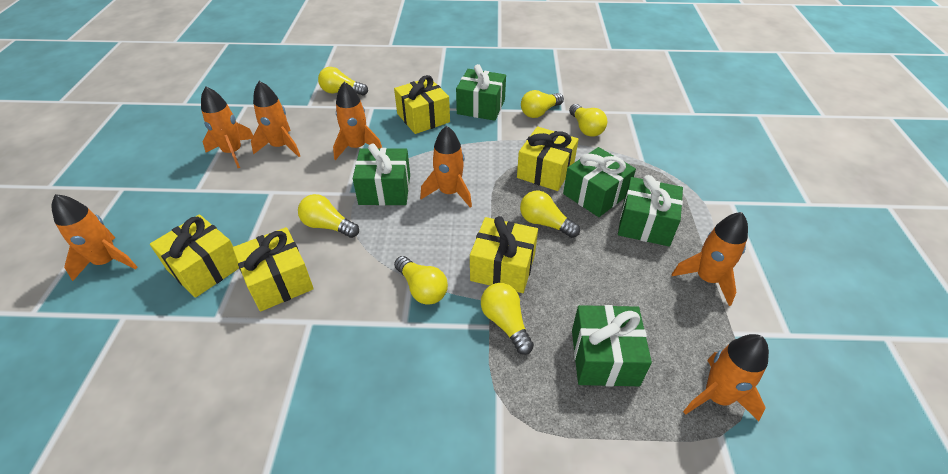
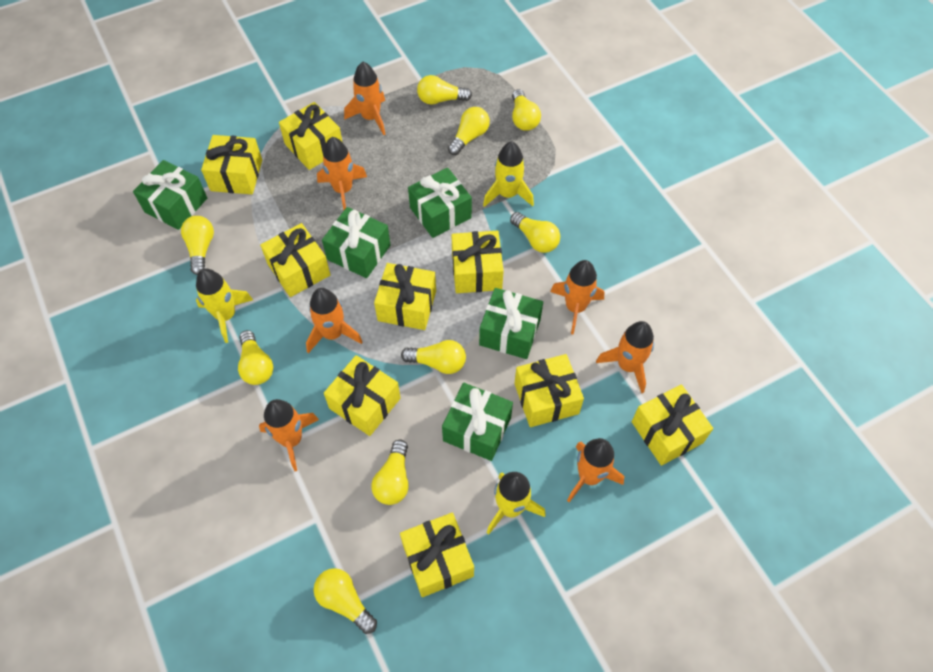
yellow gift: [150,214,239,298] [233,227,314,312] [394,75,450,134] [470,216,538,293] [517,126,579,191] = 5 -> [201,135,262,194] [260,223,331,297] [279,102,343,170] [324,355,401,436] [374,263,436,330] [400,513,474,597] [452,231,504,293] [514,354,584,427] [632,384,713,466] = 9
yellow light bulb: [298,194,359,238] [318,67,368,96] [394,256,448,305] [481,283,534,355] [520,191,580,238] [521,90,564,118] [569,104,607,137] = 7 -> [181,216,214,275] [238,330,273,385] [314,568,377,634] [371,440,409,505] [401,340,466,374] [417,75,472,105] [448,107,490,155] [510,212,560,253] [512,89,541,131] = 9
yellow rocket: none = 0 -> [196,269,253,343] [483,141,534,207] [487,472,546,535] = 3

